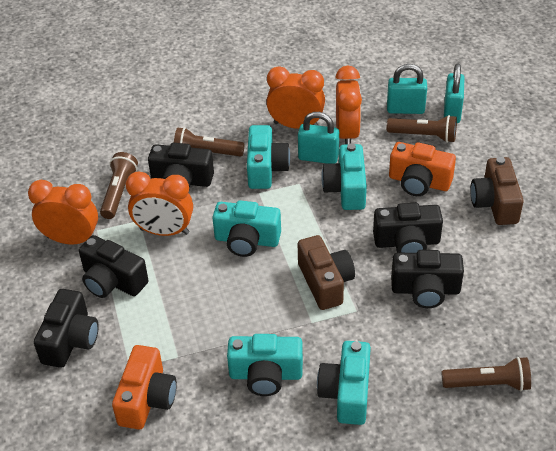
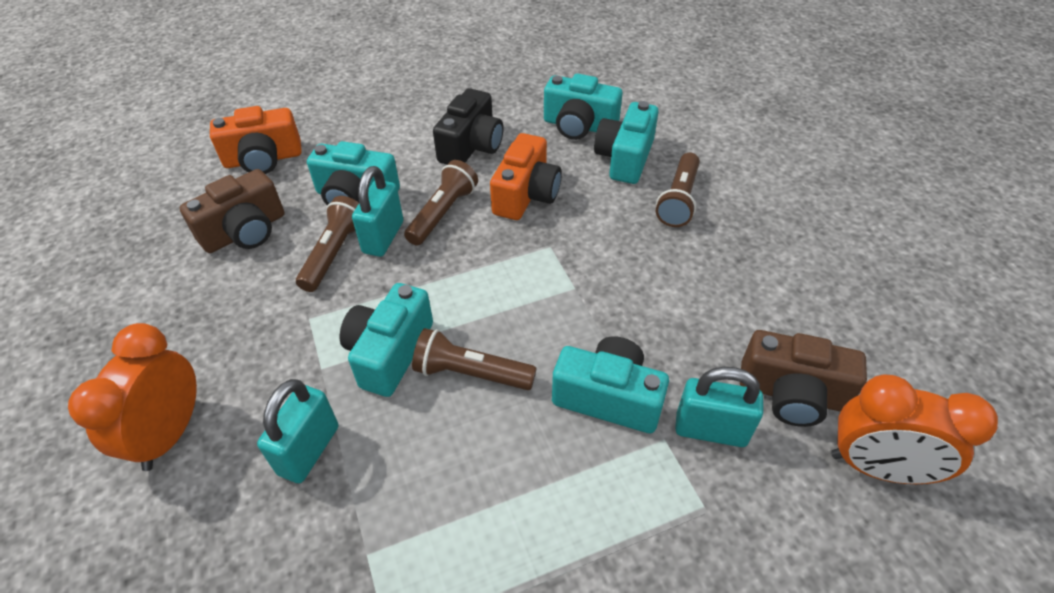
black camera: [34,289,98,368] [79,235,149,298] [148,143,214,188] [373,203,443,253] [391,250,464,308] = 5 -> [433,88,503,165] = 1
orange clock: [28,180,98,245] [126,171,193,236] [266,66,325,129] [335,66,362,145] = 4 -> [68,323,197,471] [831,374,998,484] = 2

